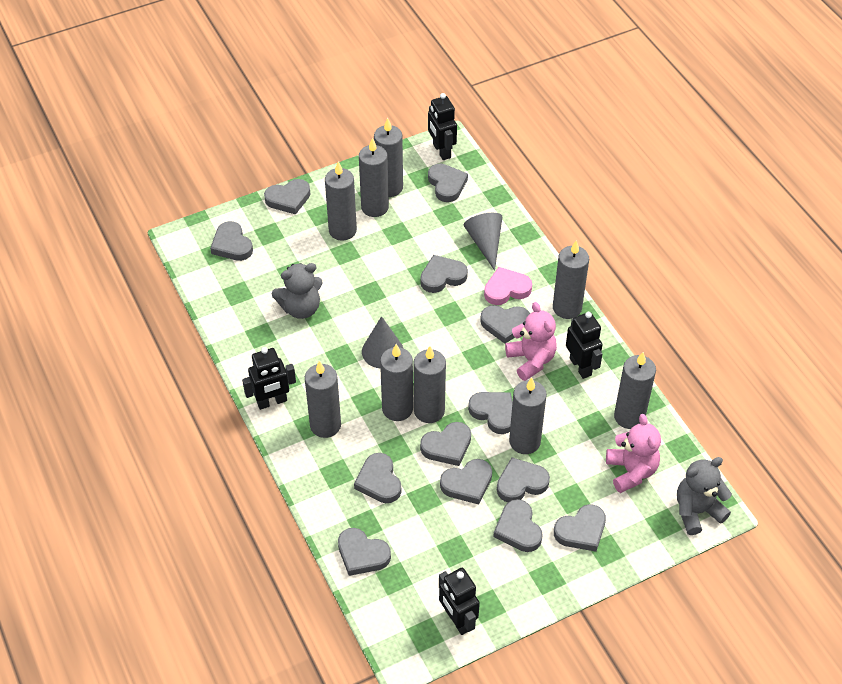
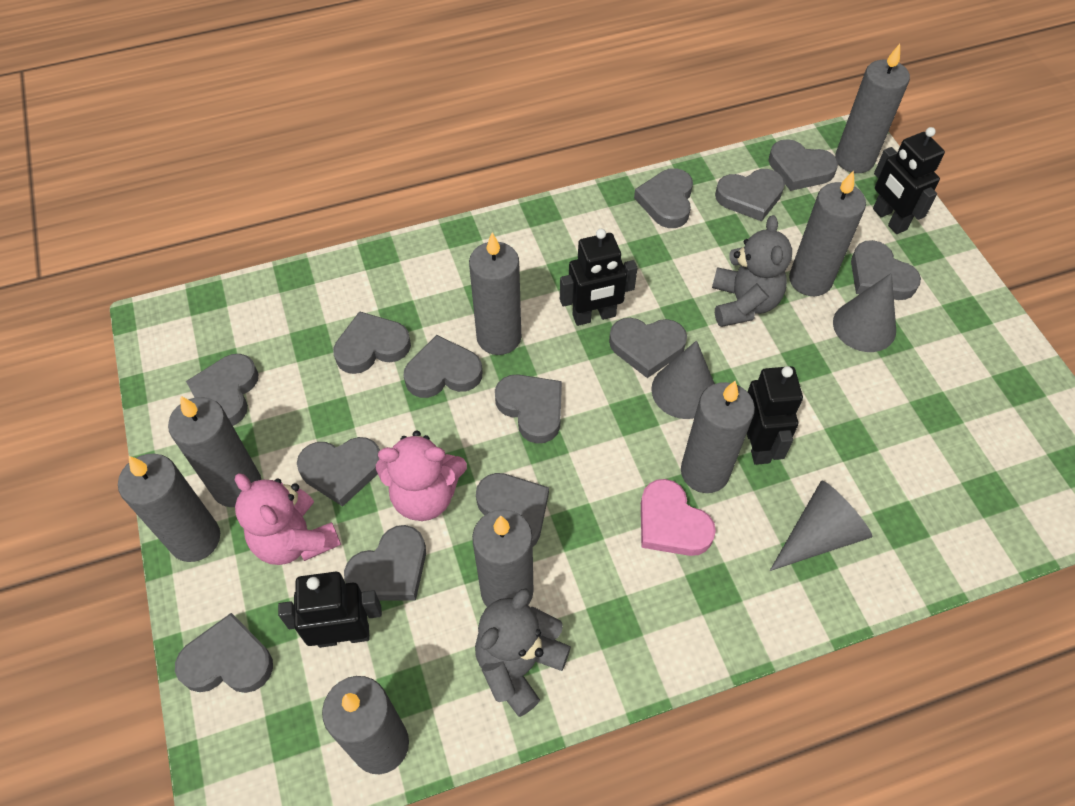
grey candle: [305,361,341,438] [325,162,357,241] [359,138,389,217] [374,118,403,197] [380,344,413,421] [414,346,446,423] [509,378,547,454] [553,240,589,319] [614,352,656,429] = 9 -> [118,454,220,562] [168,396,261,507] [322,676,409,774] [469,233,521,355] [472,509,533,607] [681,381,755,493] [789,170,866,296] [835,44,910,173] = 8
grey cone: [362,316,403,368] [464,213,502,271] = 2 -> [651,340,715,419] [770,481,872,571] [833,273,896,352] = 3

